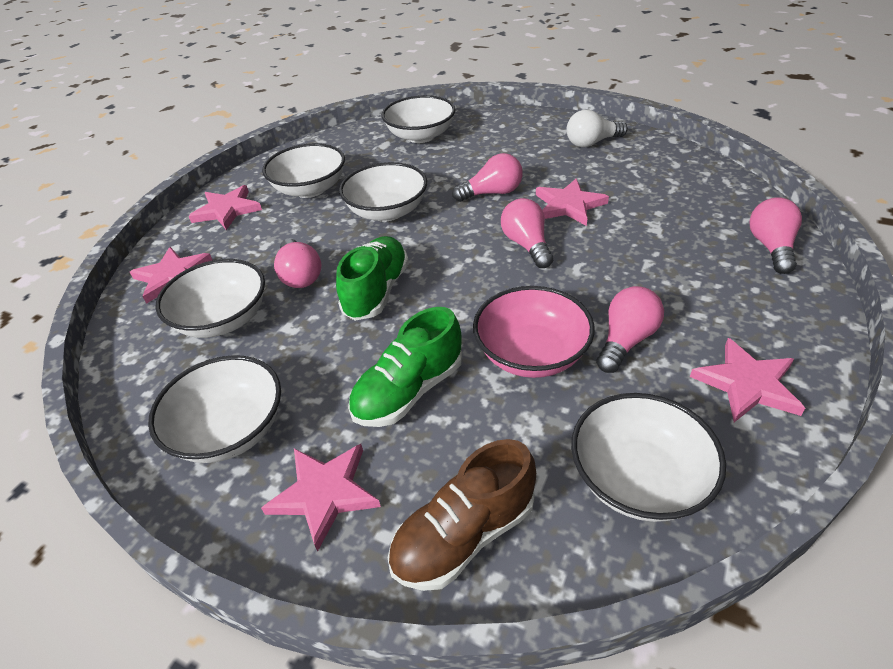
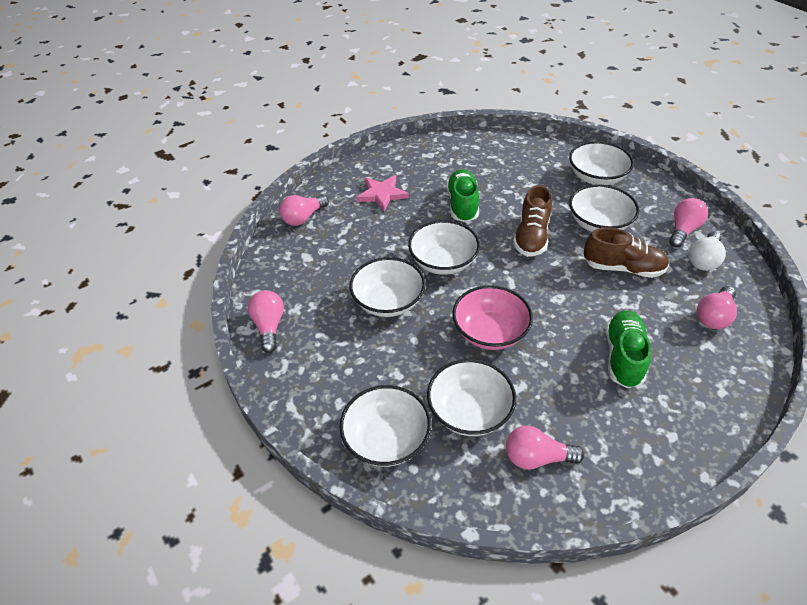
brown shoe: [388,439,536,591] = 1 -> [513,185,552,257] [584,227,669,278] = 2
pink star: [130,247,212,304] [189,185,262,230] [261,444,381,552] [536,179,609,226] [690,338,805,422] = 5 -> [356,175,409,212] = 1

